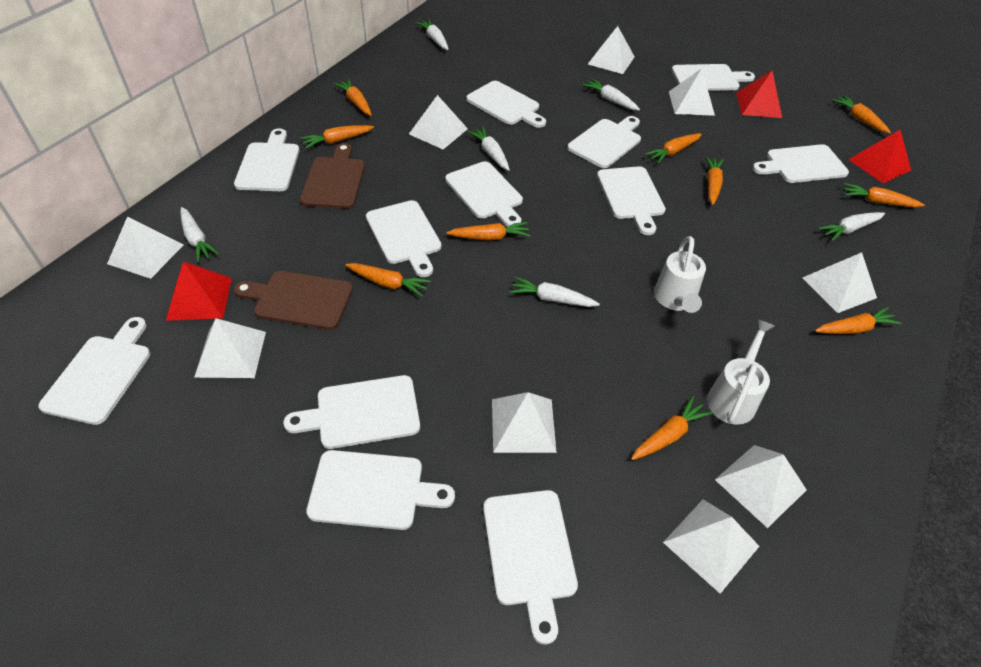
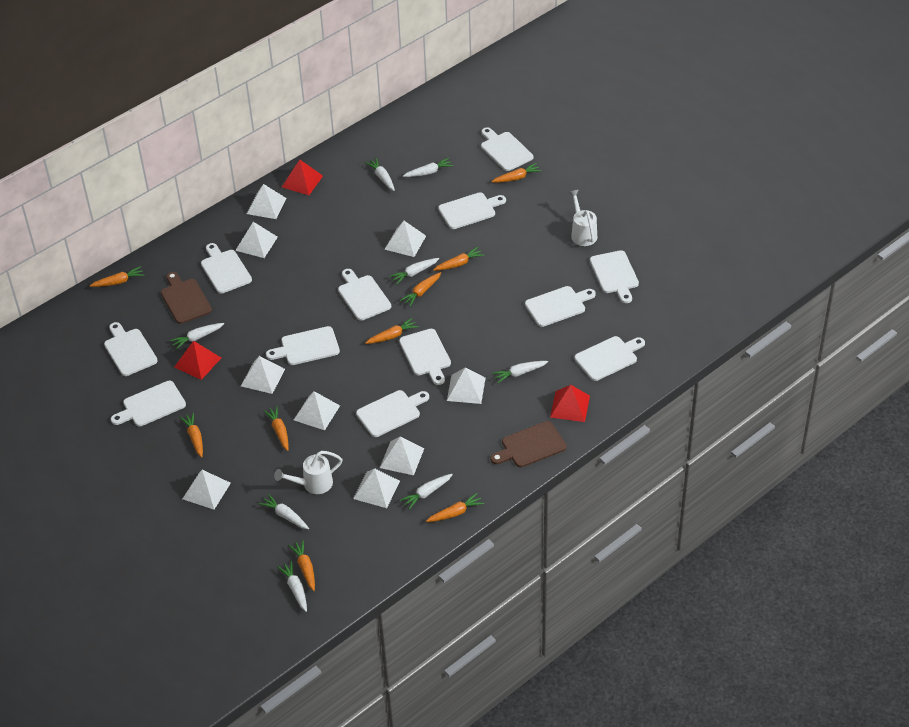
orange carrot: [300,125,374,149] [333,79,372,116] [345,263,431,297] [446,222,531,240] [631,396,712,460] [645,134,702,164] [705,156,724,205] [815,307,902,334] [833,95,891,134] [844,183,925,207] = 10 -> [90,266,144,287] [180,412,203,458] [263,406,289,451] [289,540,315,591] [365,318,419,344] [400,272,441,307] [426,493,484,522] [433,247,484,271] [491,163,542,183] = 9
white carrot: [181,207,219,262] [416,20,449,50] [467,127,510,171] [510,277,600,307] [582,78,640,110] [818,212,885,241] = 6 -> [170,323,224,349] [258,494,309,529] [277,561,307,612] [365,158,395,191] [389,258,439,285] [400,474,453,510] [403,158,454,177] [492,361,548,383] = 8

